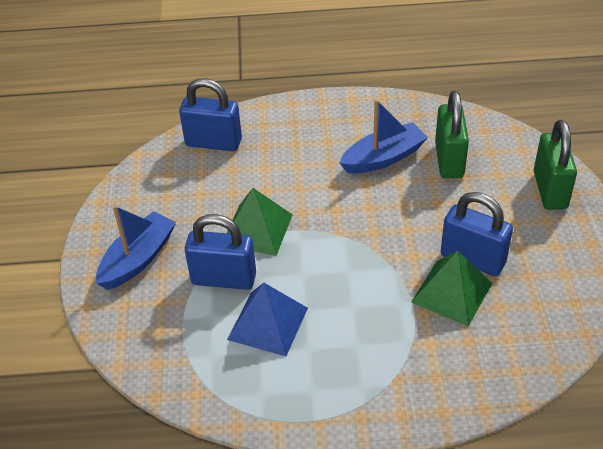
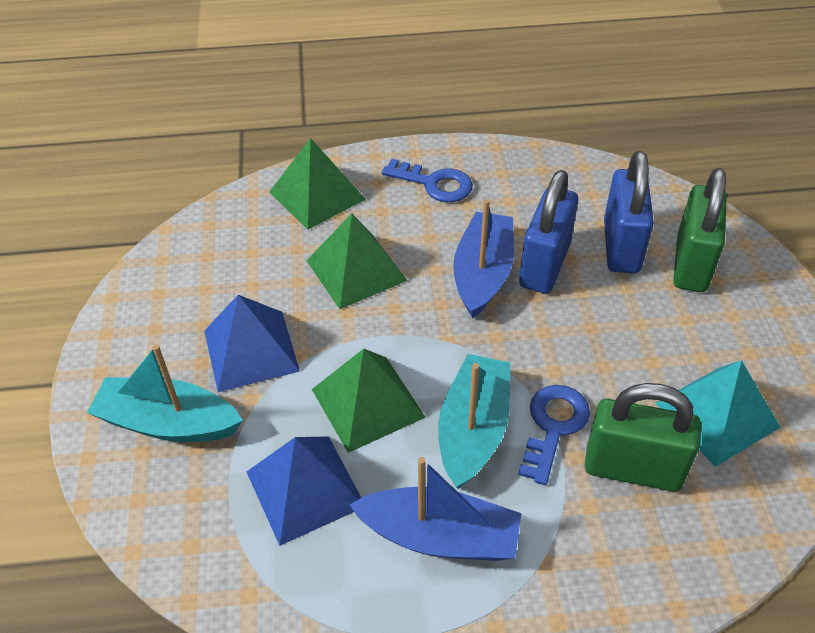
blue key: none = 0 -> [382,159,473,202] [518,385,590,485] = 2
blue padlock: [179,78,242,151] [185,214,256,290] [441,192,513,276] = 3 -> [519,170,578,293] [604,151,654,273] = 2
blue pyramid: [227,283,308,356] = 1 -> [204,295,300,392] [246,436,361,546] = 2
green pyramid: [227,188,293,256] [411,251,493,326] = 2 -> [269,138,366,230] [306,213,408,309] [312,349,426,453] = 3
turquoise boat: none = 0 -> [87,344,243,442] [438,354,510,489] = 2
turquoise pyramid: none = 0 -> [655,360,781,467] = 1

